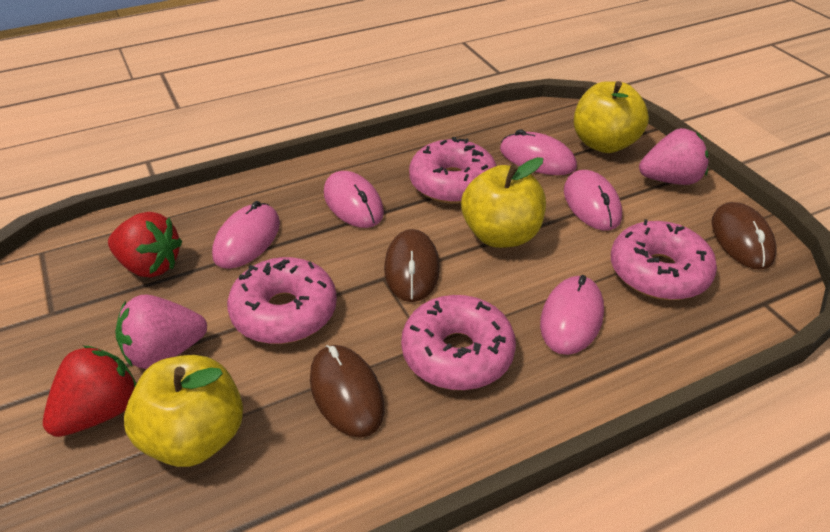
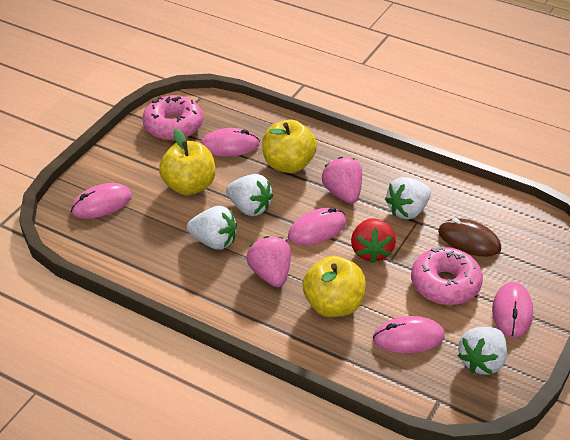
brown mouse: [310,345,384,438] [384,229,440,302] [712,202,777,270] = 3 -> [438,218,501,257] = 1
pink donut: [227,257,337,344] [401,295,516,390] [409,137,497,204] [611,219,717,300] = 4 -> [142,95,203,140] [411,246,483,305] = 2
red strawberry: [43,346,137,437] [108,212,182,278] = 2 -> [351,218,396,263] = 1
white strawberry: none = 0 -> [187,206,237,250] [226,174,273,216] [385,177,431,219] [457,327,507,375] = 4

